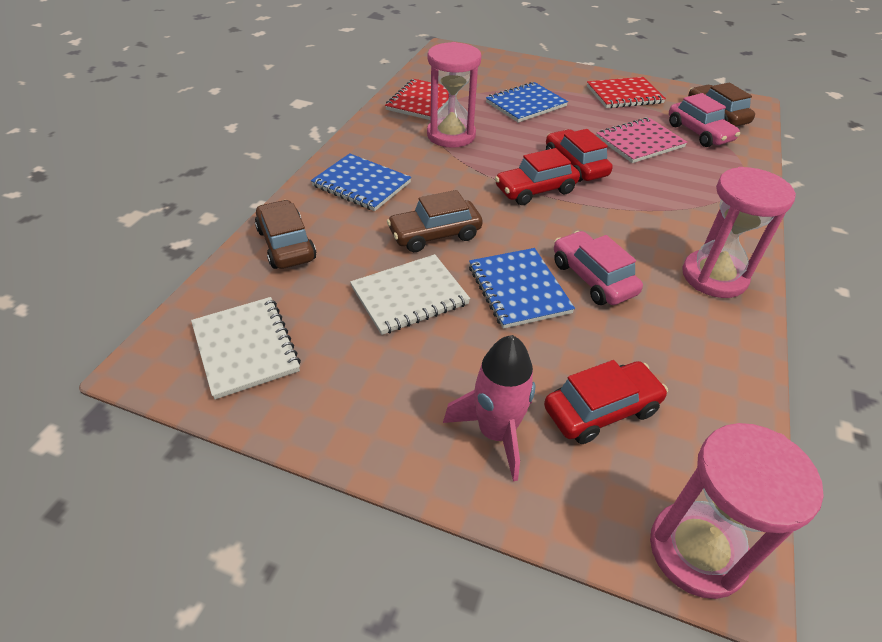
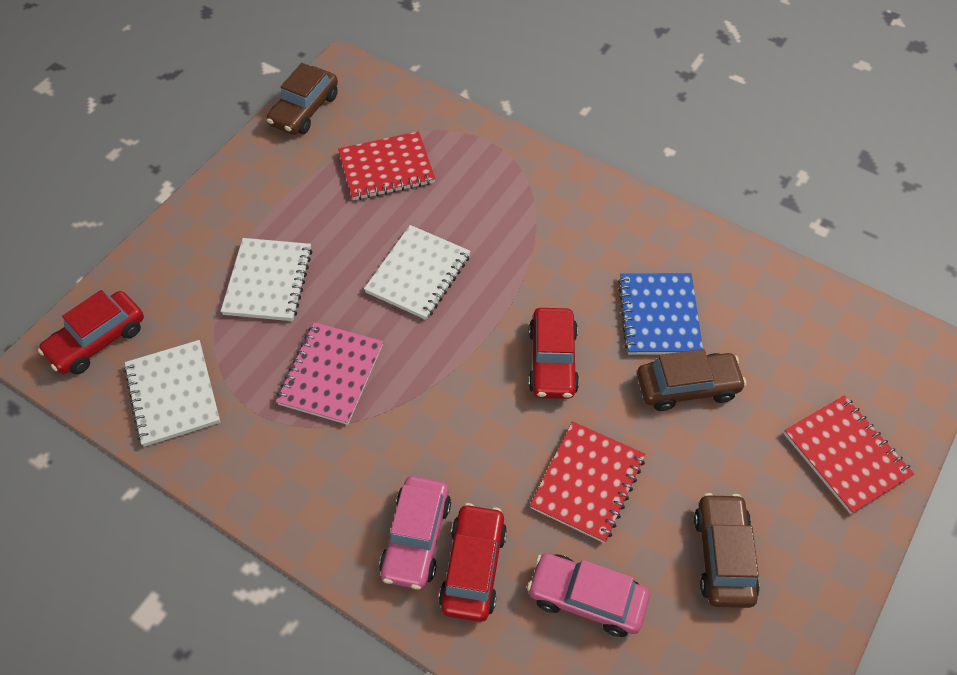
blue notebook: [311,153,411,211] [469,248,575,329] [486,82,568,123] = 3 -> [618,273,703,355] = 1
pink hourglass: [427,42,481,148] [650,423,824,599] [682,167,796,298] = 3 -> none = 0
pink rocket: [443,335,535,482] = 1 -> none = 0
red notebook: [385,79,449,120] [587,77,666,108] = 2 -> [338,131,435,200] [530,422,645,543] [784,395,914,514] = 3
white notebook: [191,297,301,399] [350,254,470,335] = 2 -> [124,340,220,447] [221,238,312,321] [364,225,471,320] = 3

